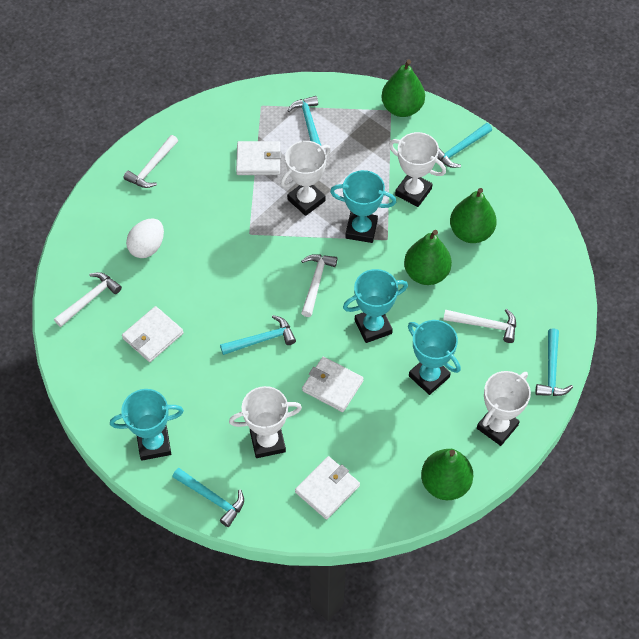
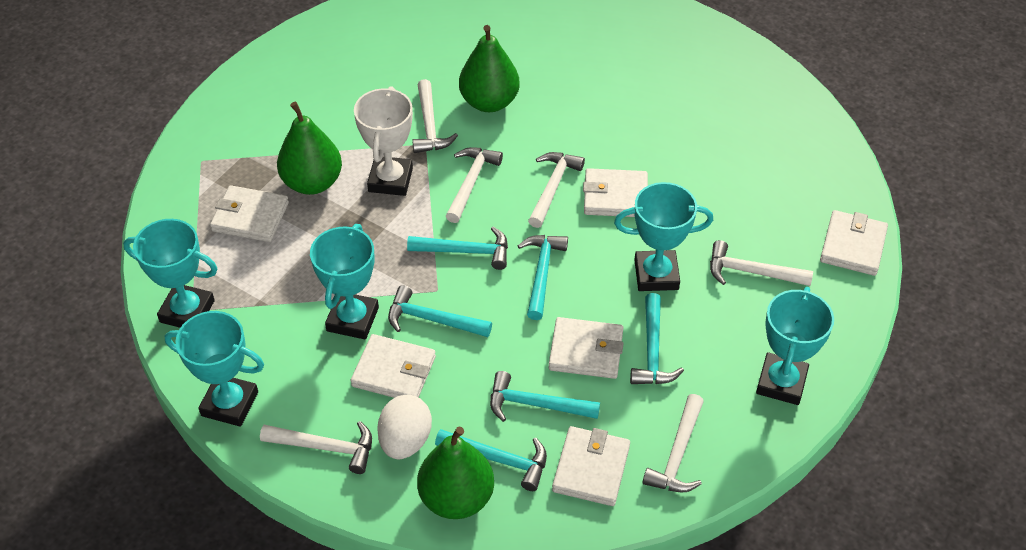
green pear: [381,60,425,117] [404,230,452,285] [421,449,473,500] [450,188,497,243] = 4 -> [277,102,342,195] [417,427,494,519] [459,25,520,112] = 3
turquoise hammer: [173,468,244,527] [220,315,296,355] [287,96,321,145] [437,123,492,168] [535,328,573,396] = 5 -> [388,285,492,337] [407,227,508,270] [435,429,547,491] [490,371,600,422] [518,235,568,320] [630,293,684,384] = 6
turquoise trophy: [110,389,184,461] [330,170,396,243] [343,269,408,343] [408,320,461,395] = 4 -> [123,219,217,328] [165,311,264,427] [310,224,379,339] [614,182,713,291] [756,287,834,405] = 5
white hammer: [54,272,122,327] [123,135,178,188] [301,254,338,317] [443,309,516,343] = 4 -> [260,421,372,474] [412,79,458,153] [446,147,503,223] [528,152,585,228] [642,394,704,492] [710,240,813,286] = 6
white trophy: [229,386,302,458] [281,141,331,216] [389,132,446,207] [477,371,531,446] = 4 -> [354,86,413,196] = 1
white wallet: [122,306,184,362] [236,141,281,175] [295,456,360,520] [302,357,364,412] = 4 -> [210,185,289,242] [351,334,436,398] [549,317,624,379] [552,426,630,506] [583,168,648,217] [820,210,888,276] = 6

